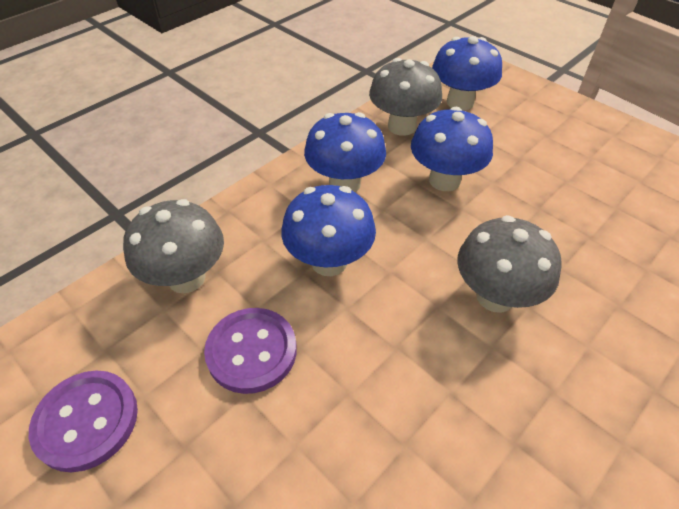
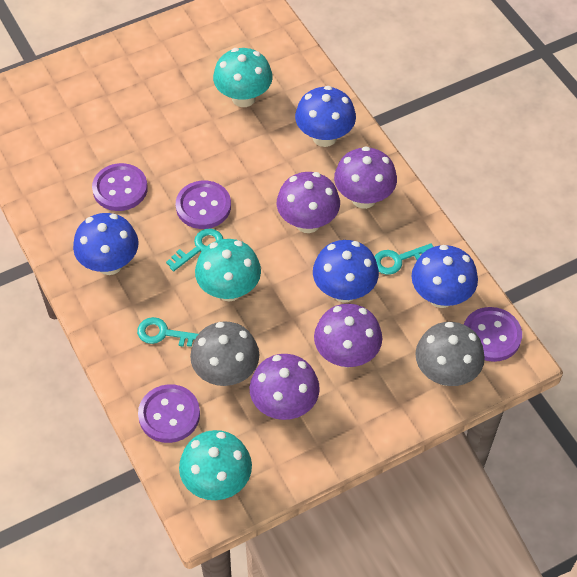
grey mushroom: [123,199,224,293] [369,58,442,136] [458,215,562,313] = 3 -> [190,321,259,386] [415,322,485,386] = 2
purple button: [29,371,138,472] [204,308,297,394] = 2 -> [92,163,148,211] [138,384,200,443] [176,181,231,229] [464,307,522,362] = 4
purple mushroom: none = 0 -> [250,354,320,420] [277,172,340,233] [314,304,382,368] [334,147,397,209] = 4
turquoise key: none = 0 -> [137,317,198,347] [166,229,223,271] [374,243,433,275] = 3
turquoise mushroom: none = 0 -> [179,430,252,500] [195,239,261,302] [213,48,273,107] = 3

